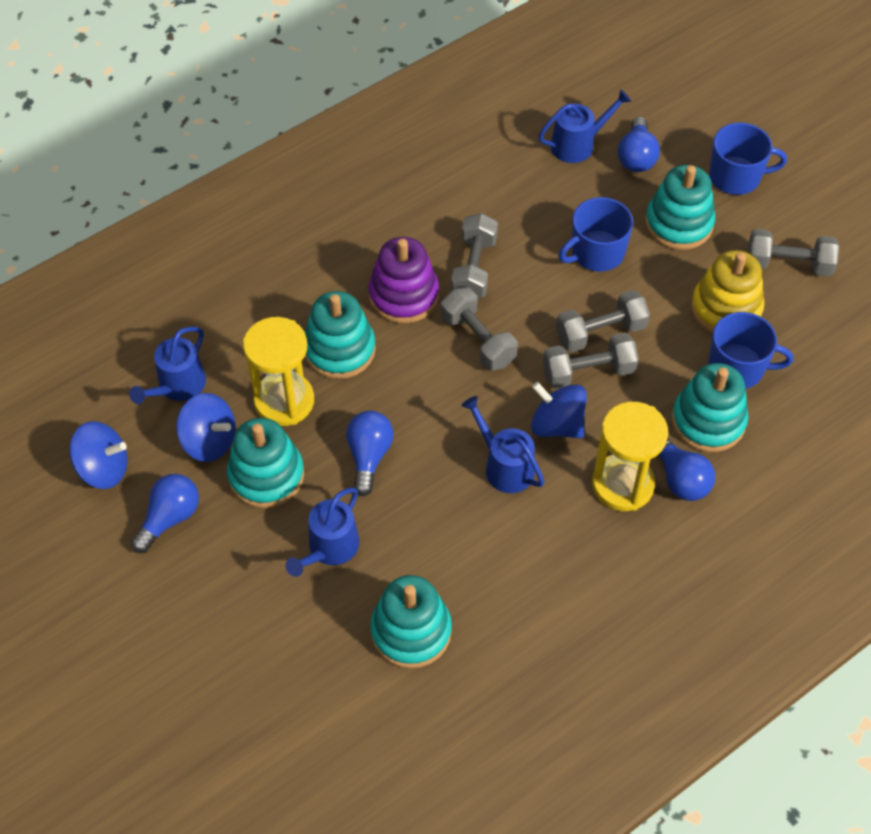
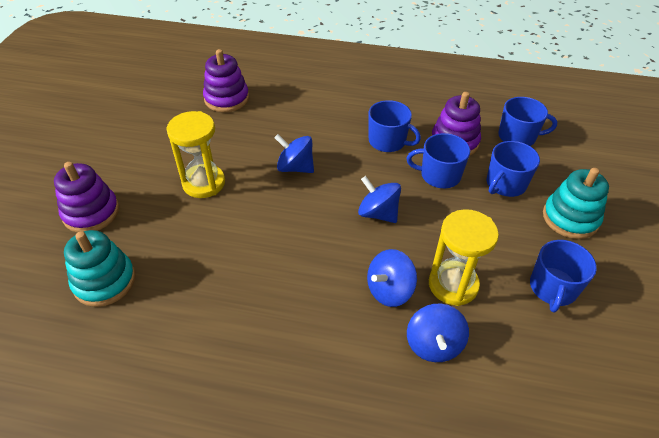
blue light bulb: [131,474,199,553] [346,411,394,496] [618,117,660,172] [658,438,715,501] = 4 -> none = 0
blue mug: [559,197,633,272] [708,312,794,389] [709,123,787,195] = 3 -> [368,100,421,152] [407,133,470,188] [487,141,540,197] [498,97,557,146] [530,240,597,313] = 5
blue spinning top: [69,421,128,489] [176,393,236,462] [531,382,587,438] = 3 -> [274,134,314,173] [358,176,401,223] [367,249,417,307] [407,304,469,362] = 4
blue watering can: [129,326,206,404] [285,487,359,577] [461,396,545,493] [538,89,631,163] = 4 -> none = 0
grey dumbbell: [441,287,518,371] [451,213,498,298] [543,332,639,389] [556,290,650,352] [747,229,839,276] = 5 -> none = 0
purple stacking toy: [369,237,439,323] = 1 -> [54,162,119,233] [203,49,249,112] [431,92,481,156] = 3
turquoise stacking toy: [227,418,304,508] [305,291,376,379] [370,575,452,669] [645,165,715,250] [672,363,748,452] = 5 -> [64,230,135,307] [543,168,609,239] = 2
yellow stacking toy: [691,250,764,333] = 1 -> none = 0

